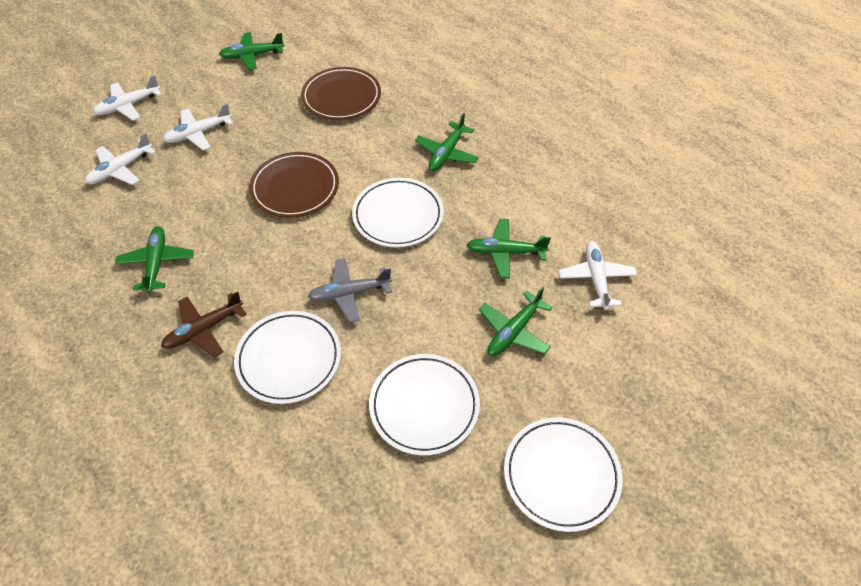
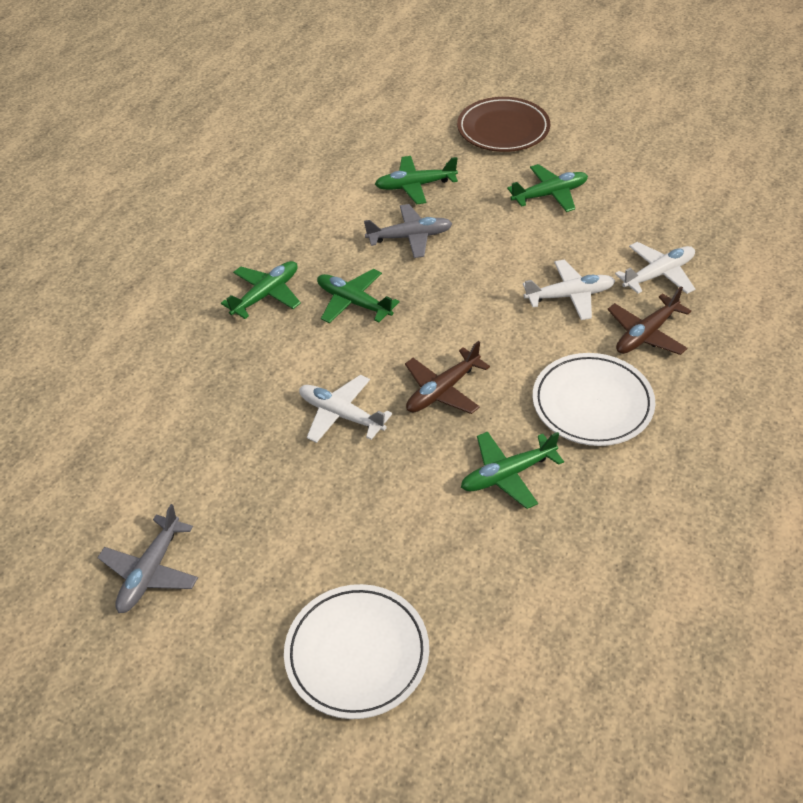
brown plane: [161,291,247,357] = 1 -> [405,341,490,414] [608,286,691,355] = 2
brown plate: [249,152,339,218] [301,67,381,120] = 2 -> [457,97,550,152] = 1
grey plane: [307,258,392,323] = 1 -> [97,504,198,613] [364,204,453,258] = 2
white plane: [85,133,156,185] [93,75,162,121] [162,103,233,151] [559,241,637,310] = 4 -> [299,375,392,443] [523,260,615,320] [615,242,695,294] = 3
white plate: [234,311,341,404] [352,178,444,248] [369,354,480,456] [504,417,623,532] = 4 -> [284,584,429,719] [533,353,655,446] = 2

